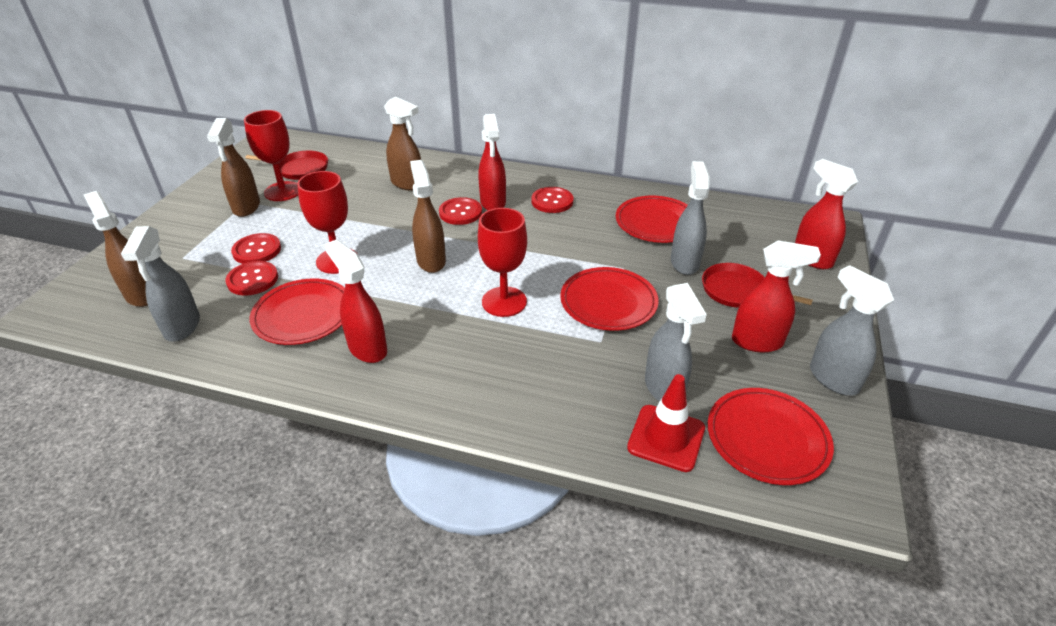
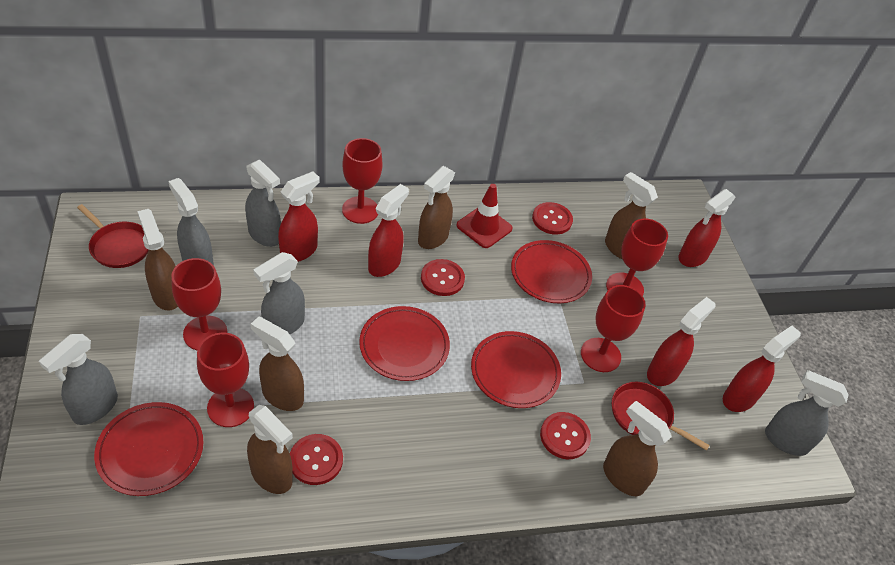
brown spray bottle: [83,191,148,307] [207,118,260,217] [384,96,421,190] [410,160,446,273] = 4 -> [137,209,178,311] [247,405,293,494] [250,317,304,411] [418,166,455,249] [603,401,672,496] [605,172,658,260] = 6
grey spray bottle: [121,226,200,342] [645,283,707,402] [671,161,710,275] [810,265,894,396] = 4 -> [39,334,118,425] [168,178,214,265] [245,159,281,247] [253,252,305,334] [765,370,849,456] = 5
red goblet: [244,110,298,201] [297,171,357,274] [478,208,527,317] = 3 -> [171,258,228,350] [197,333,254,427] [342,138,383,224] [581,285,646,372] [606,219,668,296] = 5
red spray bottle: [324,240,387,363] [478,114,506,210] [732,240,821,352] [795,159,858,269] = 4 -> [278,171,319,262] [368,184,409,277] [647,297,716,386] [678,189,736,267] [723,326,801,412] = 5

